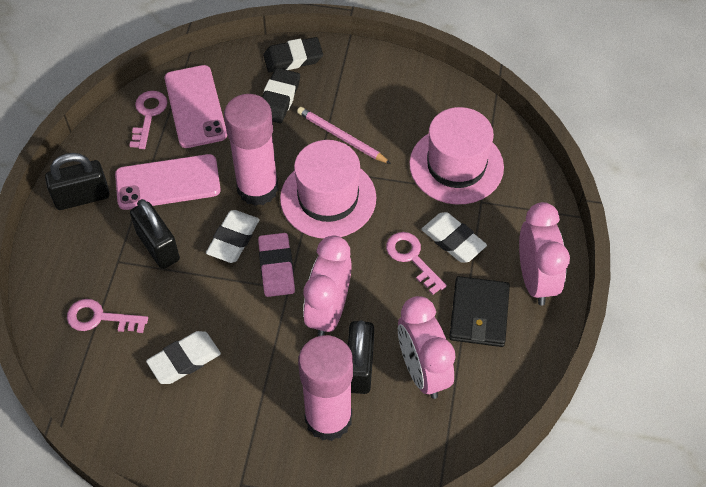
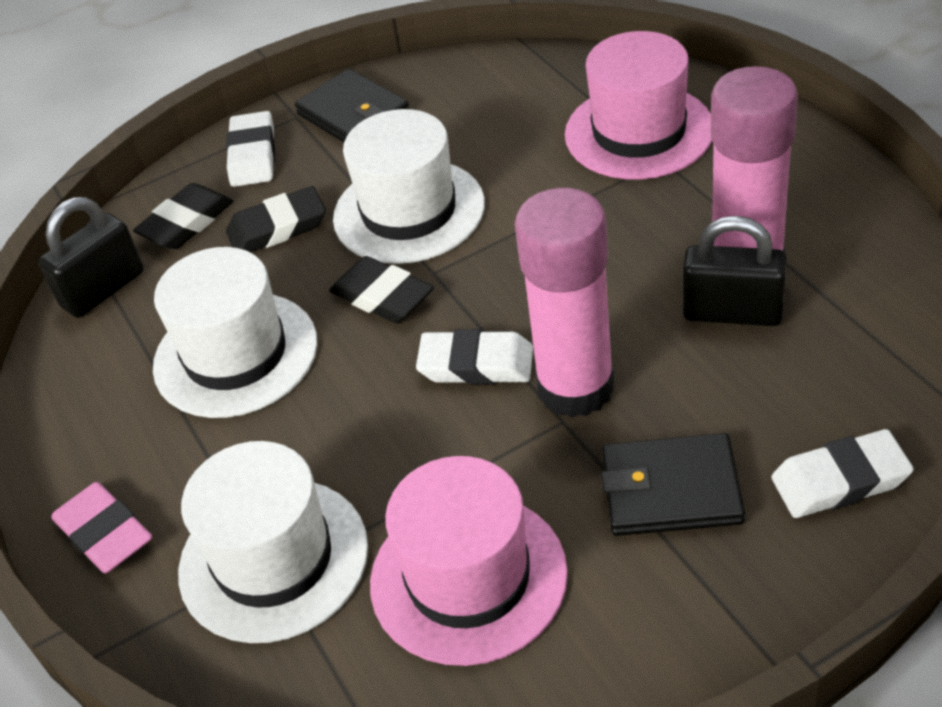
black eraser: [262,68,300,123] [263,37,323,73] = 2 -> [133,183,233,249] [226,186,326,252] [329,256,434,323] = 3
black padlock: [45,153,109,210] [130,199,180,269] [348,320,374,394] = 3 -> [38,197,144,318] [683,216,787,326] = 2
black wallet: [449,276,510,347] = 1 -> [295,69,409,142] [602,433,745,536] = 2
pink clock: [303,235,352,336] [398,296,455,399] [519,202,570,305] = 3 -> none = 0
pink key: [67,299,148,333] [129,91,167,149] [386,232,447,295] = 3 -> none = 0
pink pencil: [297,107,391,164] = 1 -> none = 0
pink phone: [115,154,221,210] [165,65,227,148] = 2 -> none = 0
white hat: none = 0 -> [153,247,317,418] [178,441,368,643] [333,109,485,264] = 3

